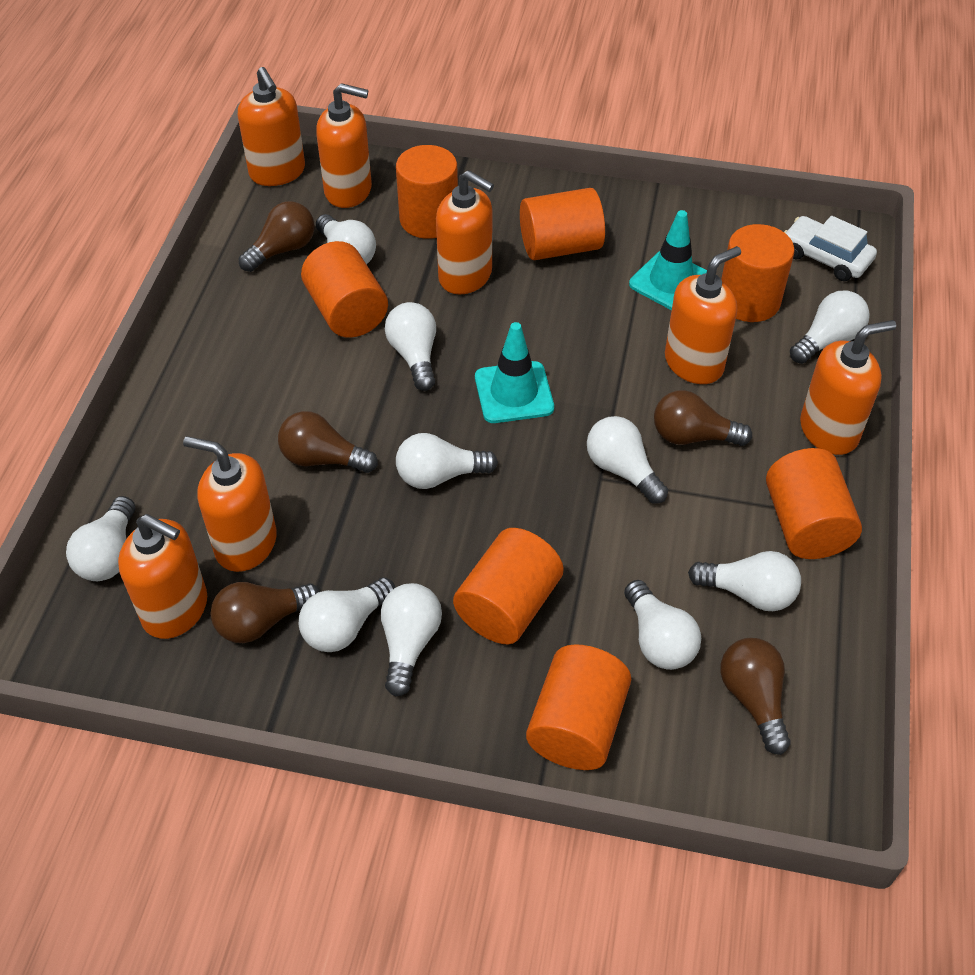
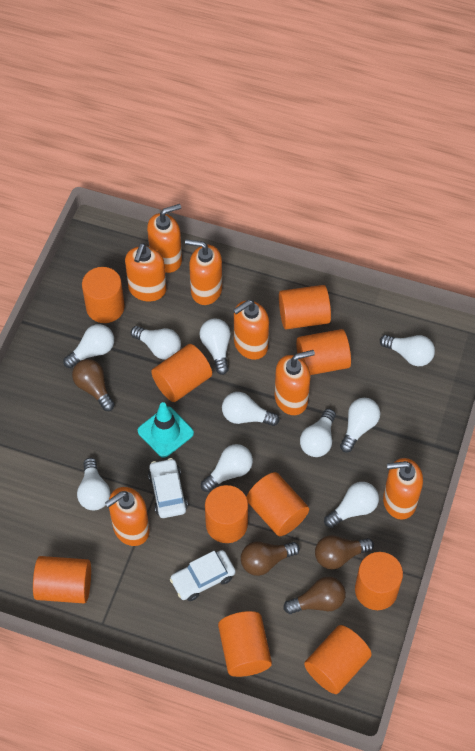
brown light bulb: [211,582,320,643] [239,201,315,272] [278,411,378,473] [654,390,752,446] [720,638,791,755] = 5 -> [72,359,115,411] [241,541,300,576] [283,577,346,614] [315,535,374,569] = 4
orange cylinder: [301,241,388,338] [396,145,458,239] [453,528,564,644] [520,188,605,260] [526,644,631,770] [721,224,795,322] [766,448,862,559] = 7 -> [33,556,91,603] [82,267,125,323] [151,344,212,402] [205,485,248,543] [218,611,272,677] [246,472,309,536] [279,285,331,329] [296,329,351,375] [304,625,372,694] [355,552,403,610] = 10
turquoise traffic cone: [475,322,554,423] [629,210,707,310] = 2 -> [138,402,194,458] = 1
white car: [784,216,877,281] = 1 -> [148,458,188,518] [170,550,236,601] = 2

